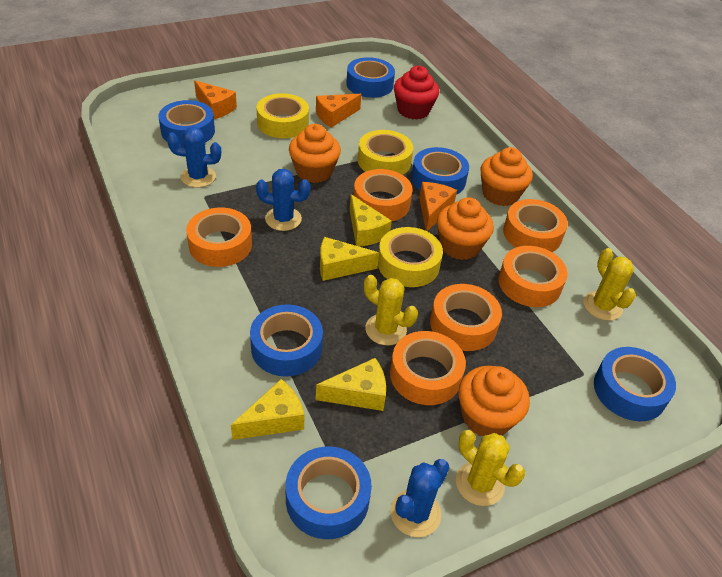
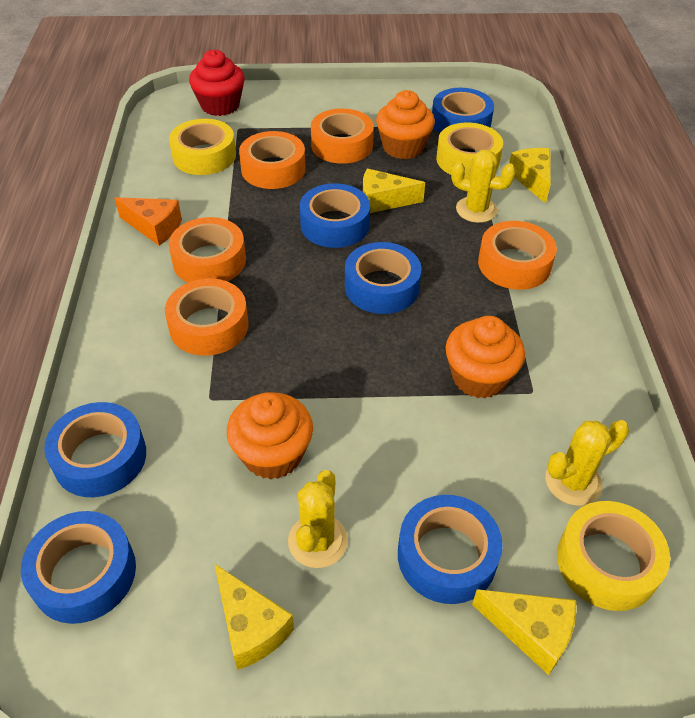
blue cactus: [167,127,221,188] [256,169,310,231] [390,459,449,537] = 3 -> none = 0
orange cheese: [194,80,237,119] [316,94,361,128] [419,182,457,231] = 3 -> [114,197,182,246] = 1
orange cupcake: [289,124,341,183] [437,197,494,260] [458,366,530,436] [480,147,533,206] = 4 -> [227,392,313,480] [376,90,435,159] [445,316,525,399] = 3
orange tape: [186,208,252,267] [354,169,413,221] [390,331,466,405] [430,284,502,351] [498,246,568,307] [503,199,568,252] = 6 -> [165,278,249,356] [169,217,246,283] [239,131,305,189] [311,108,374,164] [478,221,557,290] = 5

